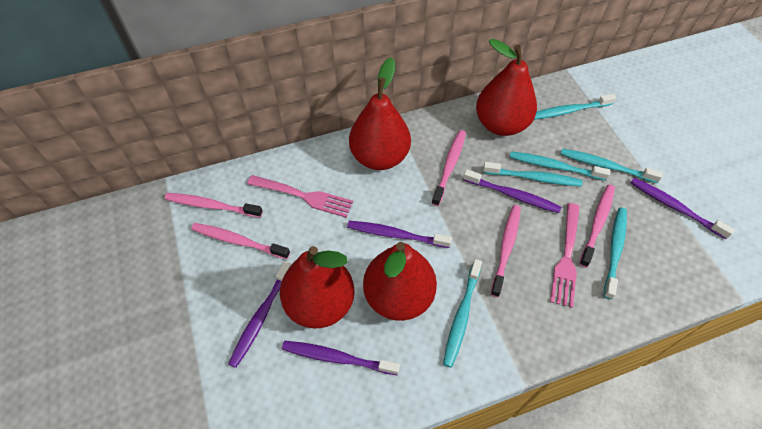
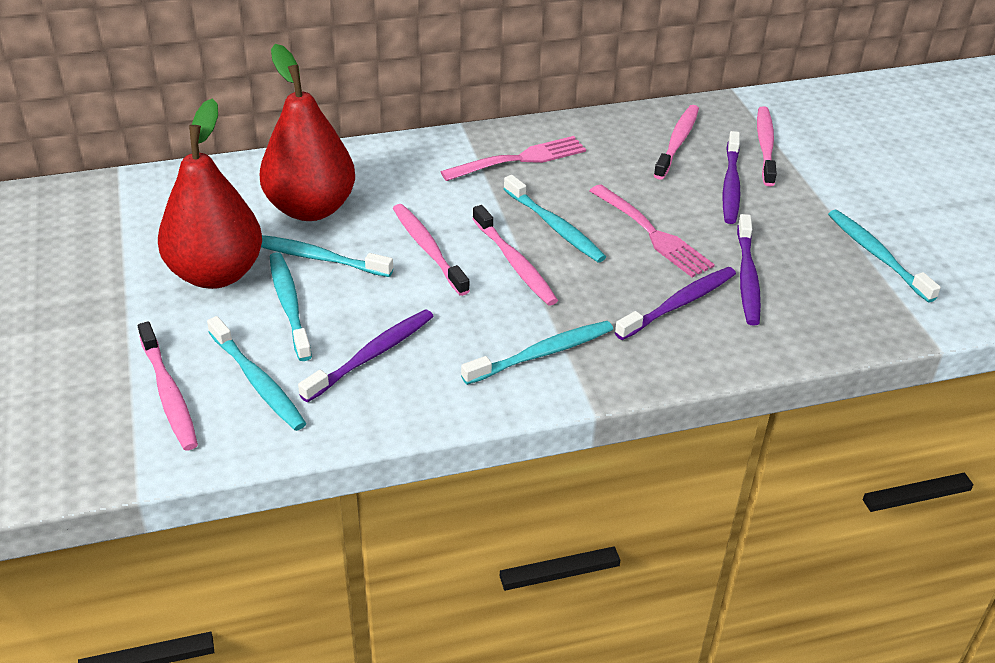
purple toothbrush: [228,261,291,368] [282,341,400,375] [347,221,452,248] [463,169,561,213] [631,178,735,239] = 5 -> [298,309,434,402] [615,267,736,340] [723,131,740,224] [737,214,761,326] = 4
red pear: [280,246,355,328] [349,57,411,170] [363,242,437,321] [476,39,537,136] = 4 -> [158,99,262,289] [260,44,355,221] = 2

